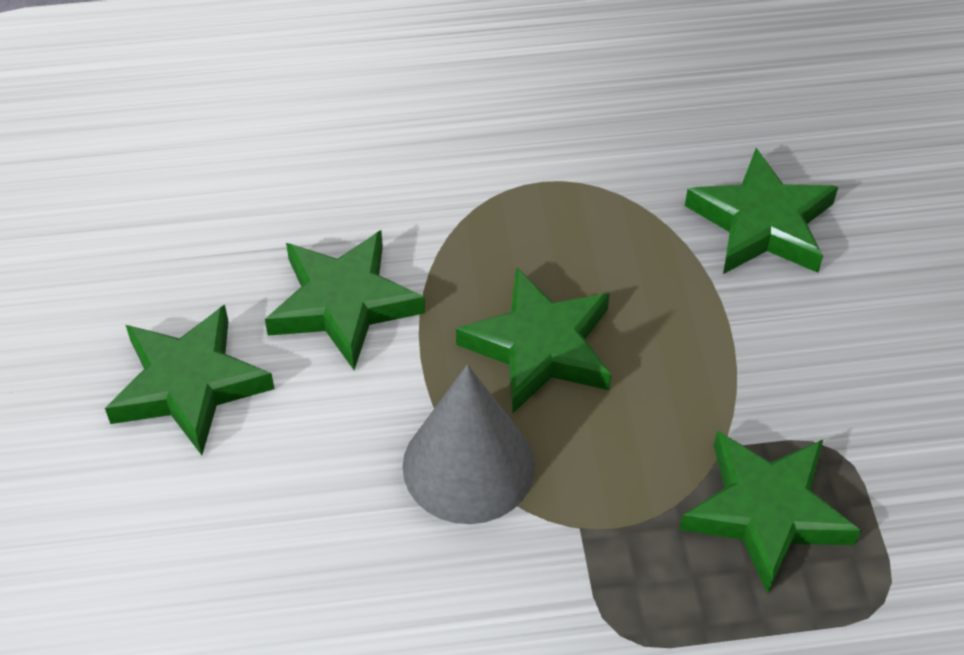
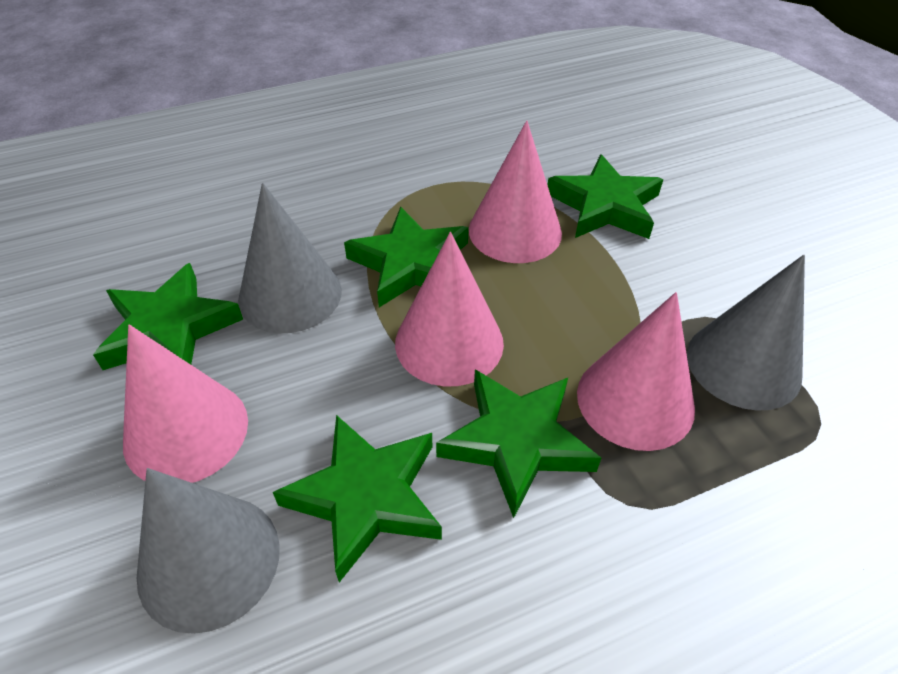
grey cone: [402,365,535,524] = 1 -> [137,468,280,634] [238,183,342,333] [687,255,805,411] = 3
pink cone: none = 0 -> [123,325,248,483] [395,232,504,386] [469,121,562,263] [577,292,695,451] = 4

